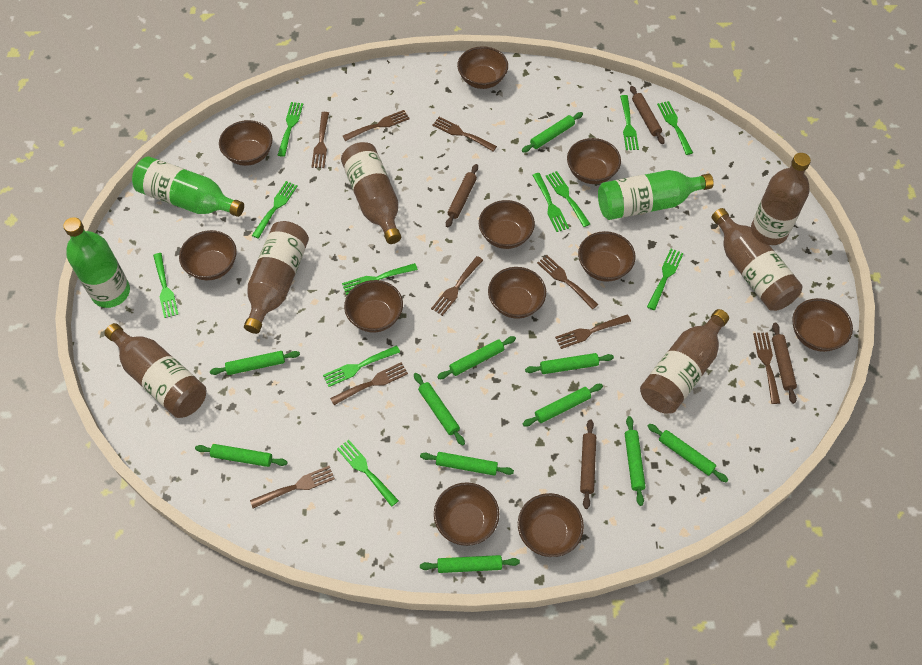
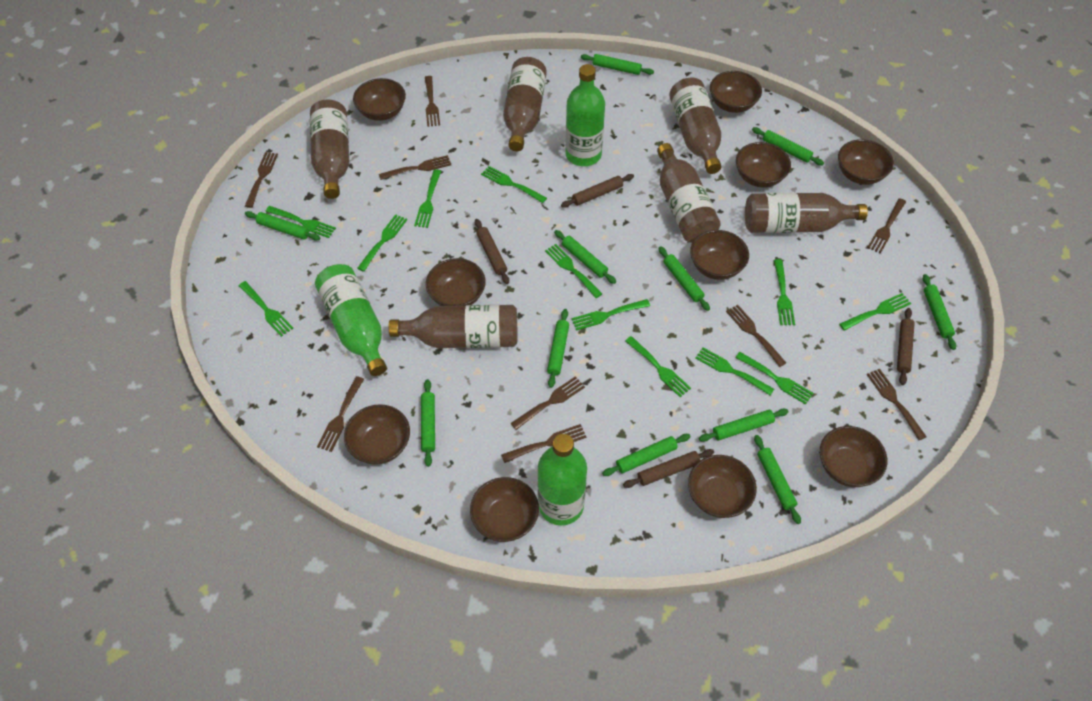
brown bowl: [179,230,237,280] [219,120,273,166] [344,280,403,332] [434,482,499,546] [457,46,508,89] [479,200,535,249] [488,267,546,319] [518,493,584,557] [567,138,621,184] [578,231,636,282] [792,298,853,352] = 11 -> [344,404,410,465] [353,78,406,121] [426,258,486,306] [470,477,539,542] [688,455,757,518] [690,230,749,280] [710,71,762,113] [736,142,791,188] [820,426,887,487] [838,139,894,185] = 10
green fork: [153,253,179,318] [252,181,298,239] [278,102,303,157] [323,345,400,387] [337,440,399,507] [342,263,418,295] [532,173,569,232] [545,171,590,227] [620,95,639,150] [647,249,684,310] [657,101,693,155] = 11 -> [239,281,293,337] [266,206,336,238] [357,214,407,272] [414,170,441,228] [481,166,547,203] [545,244,602,298] [571,299,650,331] [625,336,691,397] [695,348,774,396] [735,352,813,405] [774,259,795,325] [839,293,911,331] = 12

